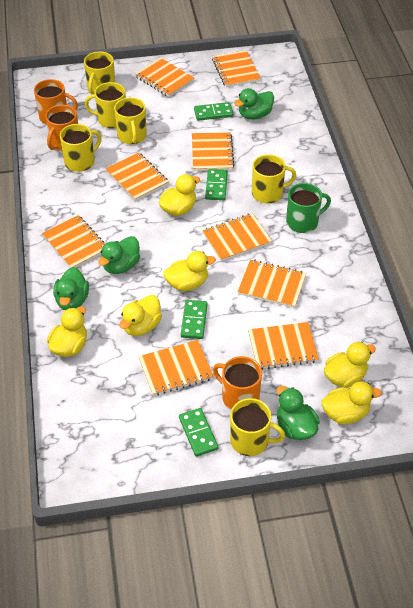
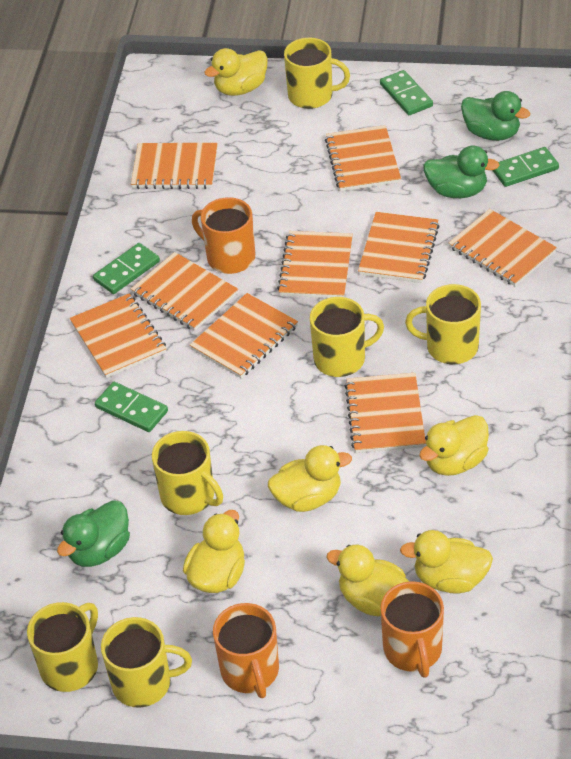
green duck: [53,267,89,310] [98,236,140,274] [234,88,274,120] [277,386,320,440] = 4 -> [57,500,130,567] [423,146,500,198] [461,91,530,141] = 3
green mug: [286,183,331,233] = 1 -> none = 0

